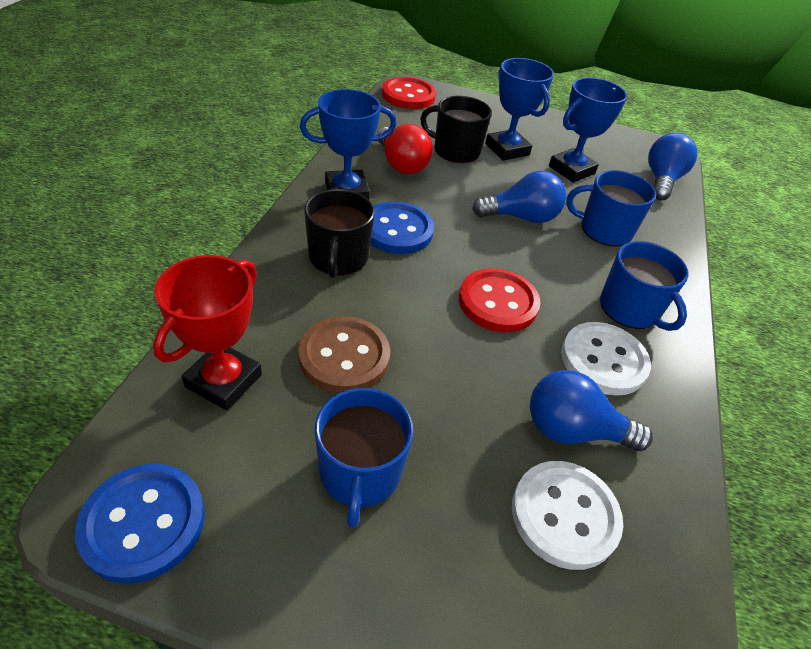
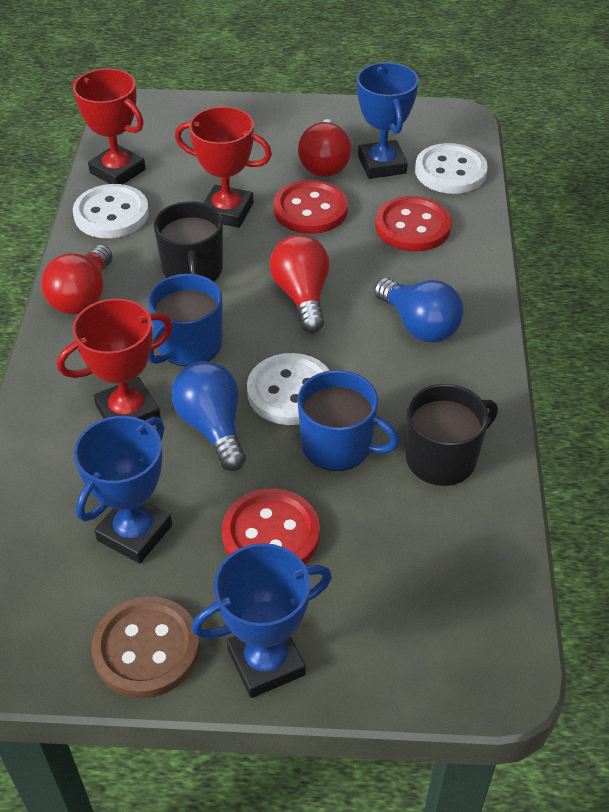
blue button: [75,464,205,584] [370,201,434,254] = 2 -> none = 0
blue light bulb: [472,171,566,223] [530,370,653,451] [648,133,698,200] = 3 -> [171,361,246,471] [374,278,463,342] = 2
blue mug: [314,388,413,528] [566,170,656,246] [600,241,689,331] = 3 -> [148,274,222,367] [297,370,400,471] = 2
red button: [382,77,436,109] [459,268,540,332] = 2 -> [222,488,320,564] [274,180,348,234] [375,196,452,251] = 3
red light bulb: [377,124,433,174] = 1 -> [41,245,112,315] [270,235,329,333] [298,119,351,177] = 3
red trophy: [153,255,262,411] = 1 -> [57,299,173,421] [72,68,146,184] [175,107,272,228] = 3
white button: [512,461,623,570] [561,322,651,396] = 2 -> [73,184,149,238] [247,353,330,425] [415,143,488,194] = 3

